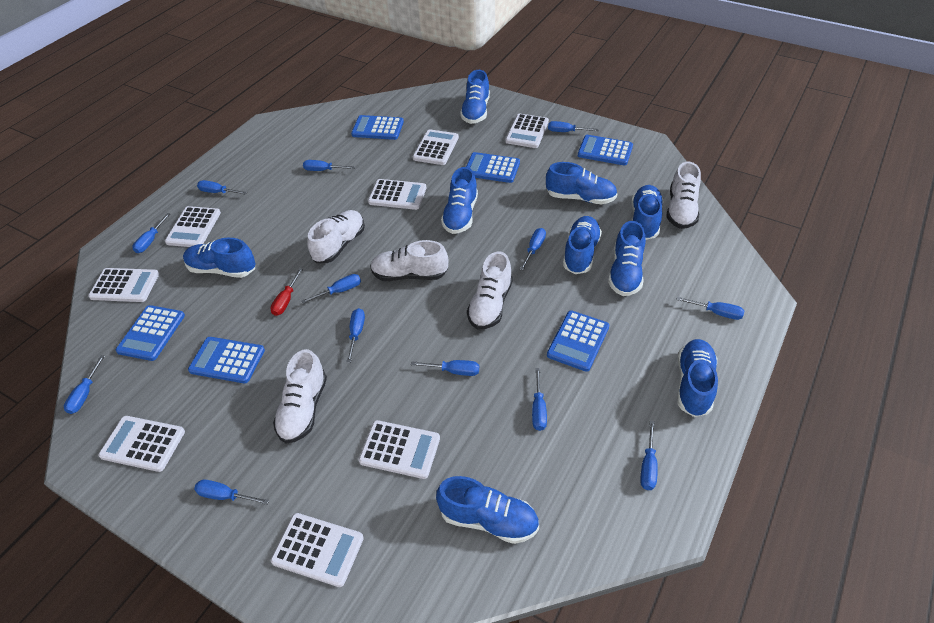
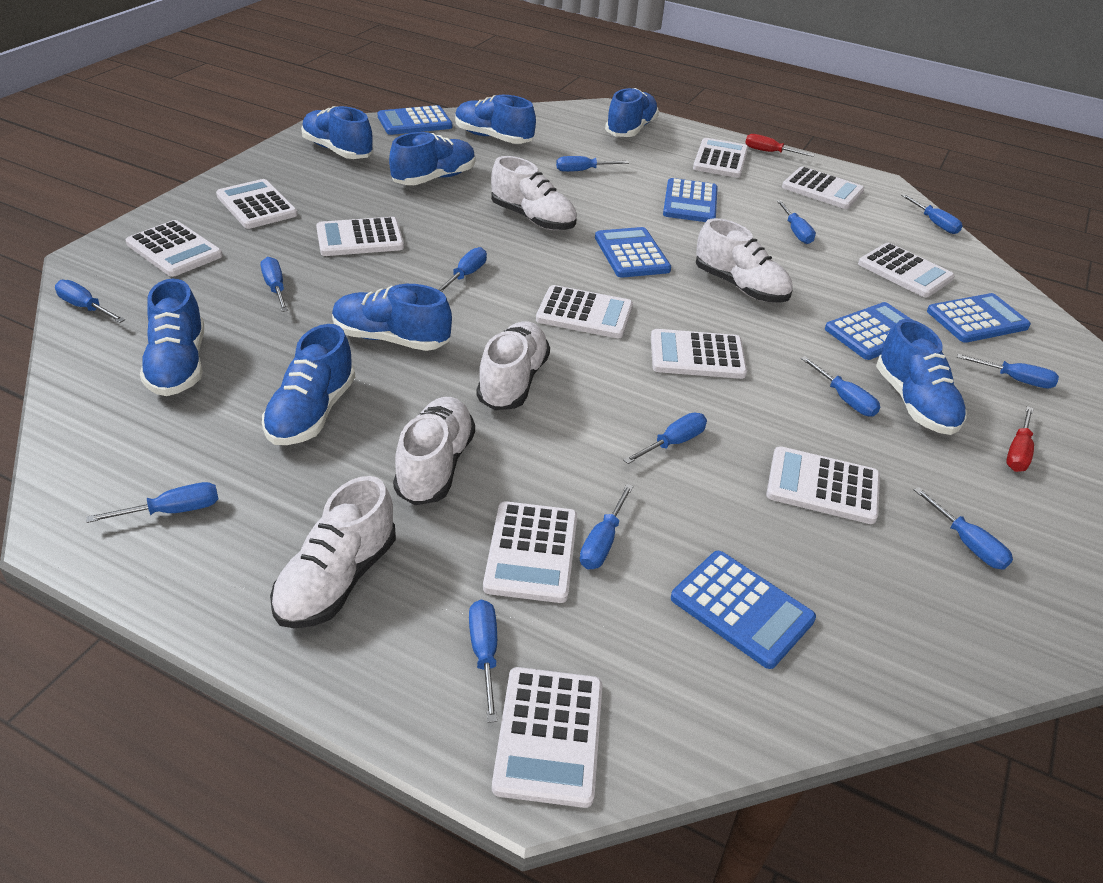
blue shoe: [183,238,256,278] [436,476,539,544] [441,167,478,234] [460,70,490,124] [546,162,617,204] [563,216,602,274] [608,221,646,296] [631,185,663,240] [677,339,718,417] = 9 -> [140,279,204,396] [262,324,355,445] [301,106,374,159] [332,284,452,351] [389,132,476,185] [455,95,536,144] [605,88,659,137] [876,319,967,435] = 8
red screwdriver: [270,268,303,316] = 1 -> [745,134,815,157] [1006,406,1034,472] = 2
white calculator: [88,268,159,302] [98,416,185,472] [165,206,221,247] [271,513,364,587] [359,420,440,479] [368,179,427,210] [413,129,459,165] [506,114,549,148] = 8 -> [126,220,223,277] [216,179,298,229] [316,217,404,256] [483,501,577,603] [492,667,603,808] [536,285,633,338] [651,329,747,379] [693,138,748,178] [766,446,880,524] [782,166,864,209] [858,243,955,297] = 11

